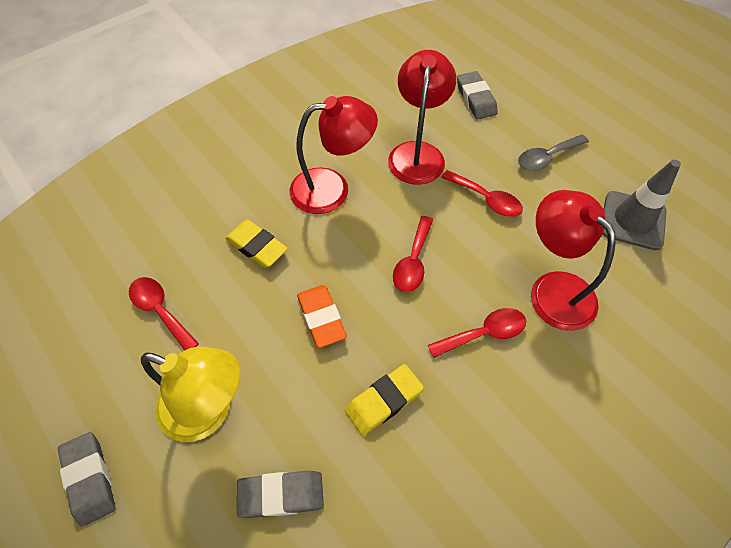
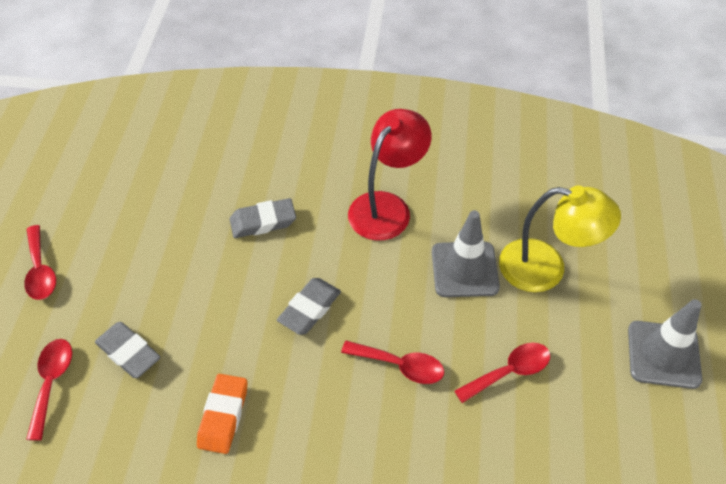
grey spoon: [518,134,589,171] = 1 -> none = 0
grey traffic cone: [602,160,681,250] = 1 -> [432,210,500,297] [628,299,702,389] = 2
red lamp: [290,96,378,214] [388,50,456,185] [531,190,616,331] = 3 -> [348,109,431,241] = 1
yellow eraser: [225,220,288,268] [345,364,424,436] = 2 -> none = 0

